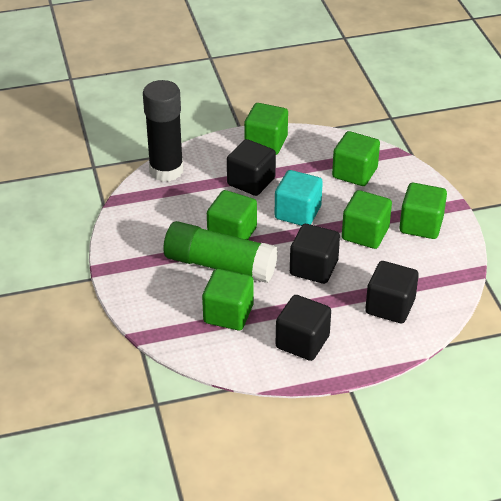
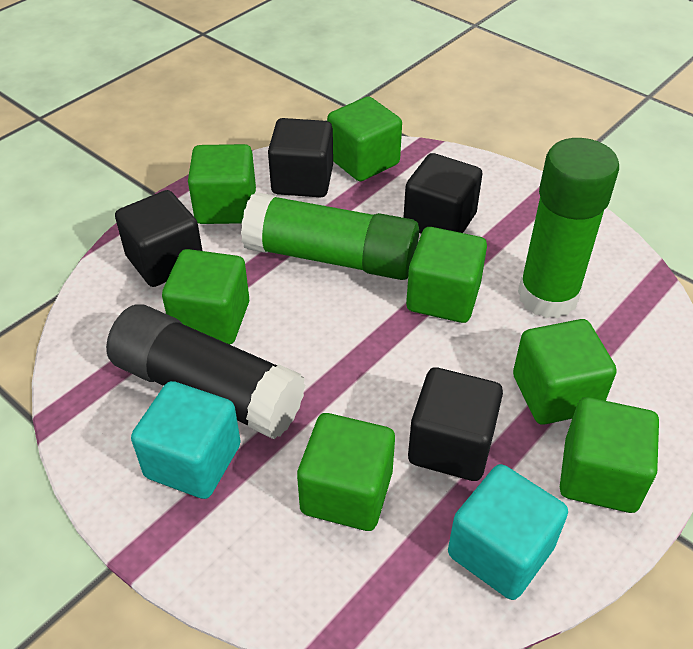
green cube: [202,269,254,330] [207,190,257,240] [244,103,288,155] [332,131,380,186] [342,190,392,249] [399,183,447,239] = 6 -> [162,249,249,345] [188,144,256,224] [297,413,395,531] [327,96,402,181] [406,227,487,323] [513,319,617,425] [560,397,659,513] = 7
green glue stick: [163,221,278,283] = 1 -> [241,192,419,280] [518,138,619,318] = 2
turquoise cube: [275,170,323,226] = 1 -> [131,381,241,499] [448,464,568,600] = 2

